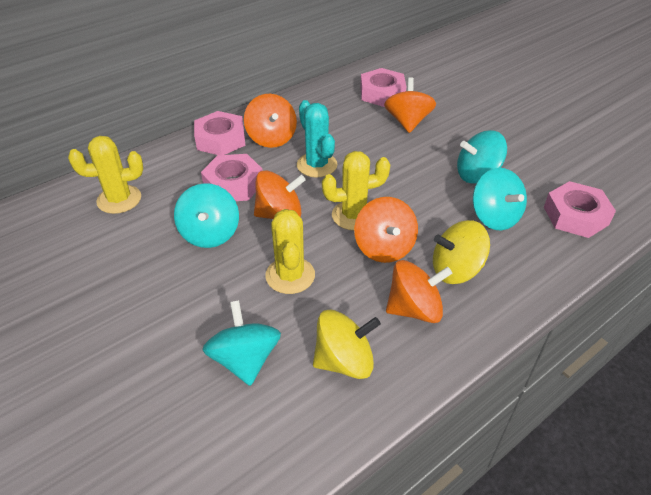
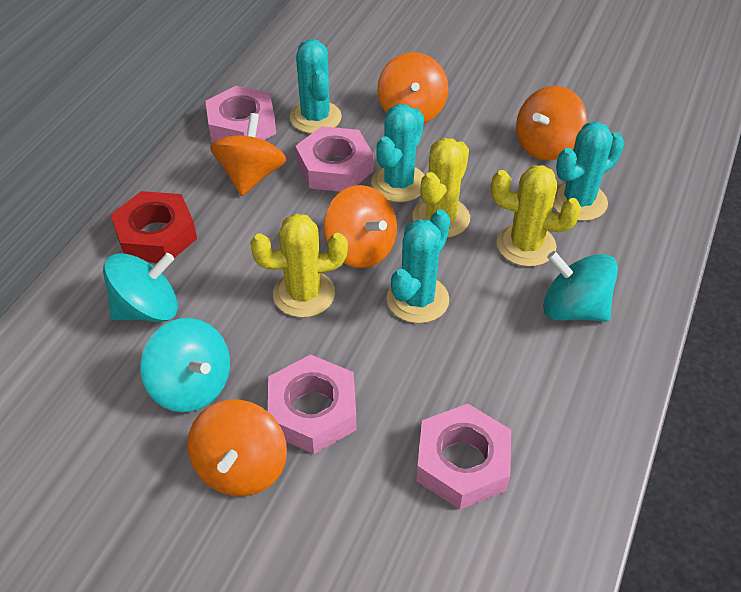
red nut: none = 0 -> [111,191,197,263] = 1
turquoise cactus: [297,100,337,177] = 1 -> [290,40,342,134] [371,104,425,202] [387,209,450,323] [553,122,624,221] = 4
turquoise spinning top: [174,183,239,248] [202,300,281,386] [457,130,507,184] [473,168,527,230] = 4 -> [103,253,178,322] [140,318,230,412] [543,251,618,322] = 3
yellow spinning top: [313,310,381,379] [433,220,490,284] = 2 -> none = 0

